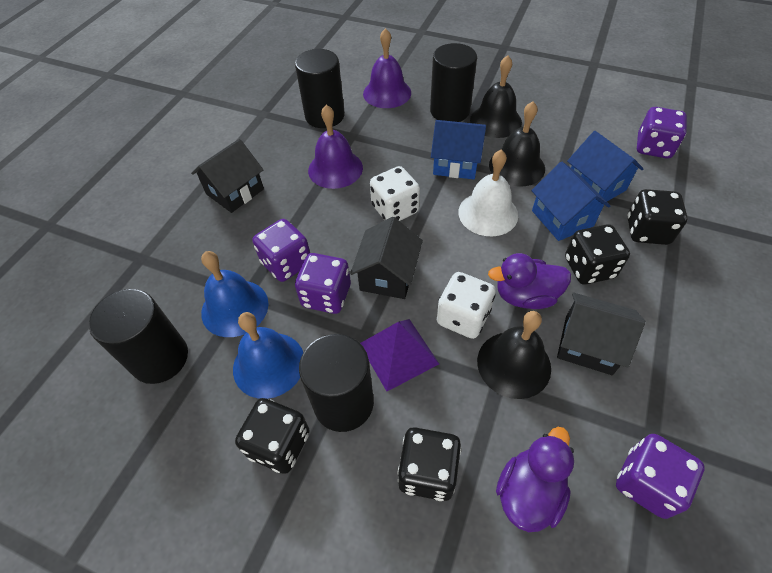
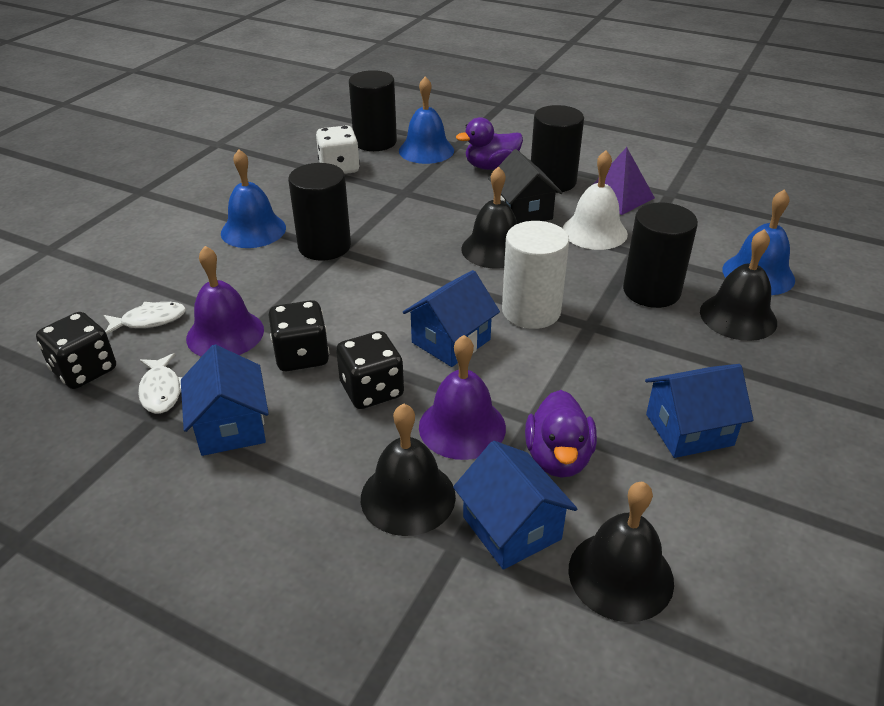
black bell: [470,55,522,138] [477,311,551,399] [489,101,545,187] = 3 -> [361,403,456,536] [461,166,517,268] [568,482,674,622] [700,229,777,341] = 4
black dice: [235,398,310,474] [397,427,461,501] [565,224,630,284] [628,189,688,245] = 4 -> [36,312,116,389] [268,300,329,371] [336,331,404,409] = 3
black house: [191,139,264,213] [350,217,423,299] [557,293,645,375] = 3 -> [488,149,562,224] = 1
blue bell: [201,251,269,337] [233,312,303,399] = 2 -> [221,149,286,248] [399,76,454,164] [722,189,795,295] = 3
blue house: [431,120,486,179] [531,162,610,241] [567,131,644,202] = 3 -> [181,344,269,456] [403,270,500,367] [453,441,577,570] [645,364,754,458] = 4
purple dice: [252,219,310,282] [295,253,351,314] [616,434,705,519] [637,107,687,159] = 4 -> none = 0
white cylinder: none = 0 -> [502,221,569,329] = 1
white dice: [370,166,420,221] [437,272,496,339] = 2 -> [316,125,360,174] = 1
white fish: none = 0 -> [103,302,186,334] [138,353,182,414] = 2

